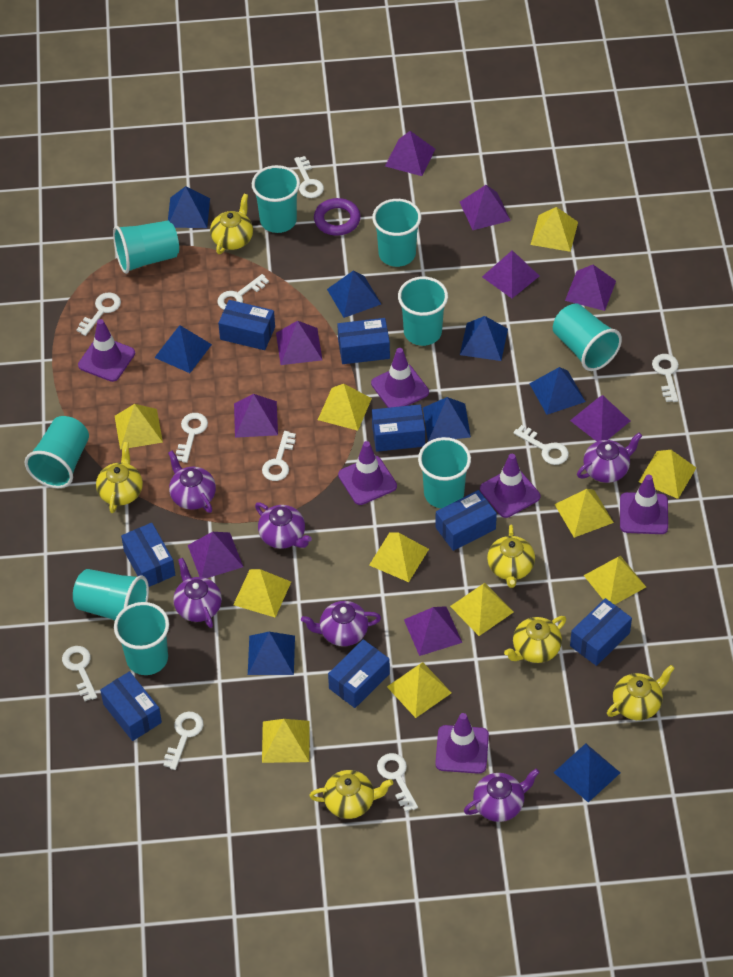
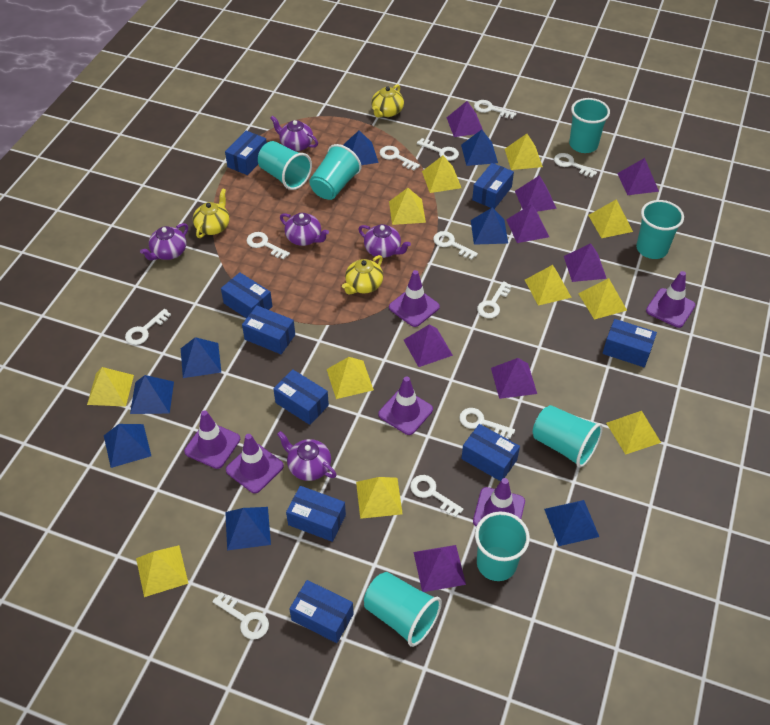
blue box: [100,671,162,741] [121,523,175,587] [218,300,275,350] [328,639,390,708] [337,318,390,364] [372,404,425,452] [435,490,497,551] [570,598,632,666] = 8 -> [221,272,273,318] [225,131,267,175] [242,305,295,354] [273,369,329,425] [286,486,346,542] [289,580,354,643] [461,424,520,481] [472,163,514,209] [603,319,657,367] = 9
purple pyramid: [188,532,243,578] [234,394,278,438] [276,321,322,365] [385,131,435,176] [404,606,462,656] [460,185,511,230] [482,250,539,298] [565,265,616,311] [570,395,630,442] = 9 -> [404,324,453,367] [413,545,466,592] [447,101,483,137] [491,358,537,399] [506,204,549,243] [515,175,557,212] [564,243,607,282] [617,158,659,195] = 8
purple ring: [314,198,361,236] = 1 -> none = 0
purple teapot: [168,451,216,513] [173,558,222,628] [255,502,312,549] [301,601,381,646] [464,768,540,822] [577,433,642,483] = 6 -> [140,223,188,260] [270,116,318,151] [277,431,336,481] [280,213,329,246] [358,224,411,258] = 5
turquoise cup: [24,416,89,488] [73,569,149,620] [113,221,179,274] [114,602,169,675] [252,165,300,233] [372,199,421,267] [398,277,448,346] [418,437,471,509] [553,303,622,371] = 9 -> [258,141,312,190] [309,144,362,200] [364,572,442,647] [475,511,530,581] [533,405,603,468] [569,98,610,153] [636,200,684,259] = 7
white key: [62,646,97,701] [76,293,121,336] [163,712,204,770] [176,413,208,463] [217,274,269,310] [262,431,296,481] [294,156,324,198] [377,753,418,812] [513,425,569,465] [652,354,679,402] = 10 -> [125,309,171,345] [212,592,269,639] [247,232,290,260] [380,146,420,170] [410,475,463,517] [417,138,459,161] [433,231,478,260] [459,408,515,439] [474,100,517,119] [477,281,512,318] [554,153,597,178] = 11
yellow teapot: [96,442,143,513] [210,194,253,254] [309,770,393,819] [487,525,535,588] [504,616,566,663] [607,665,675,720] = 6 -> [193,188,229,238] [342,255,383,294] [371,84,404,118] = 3

